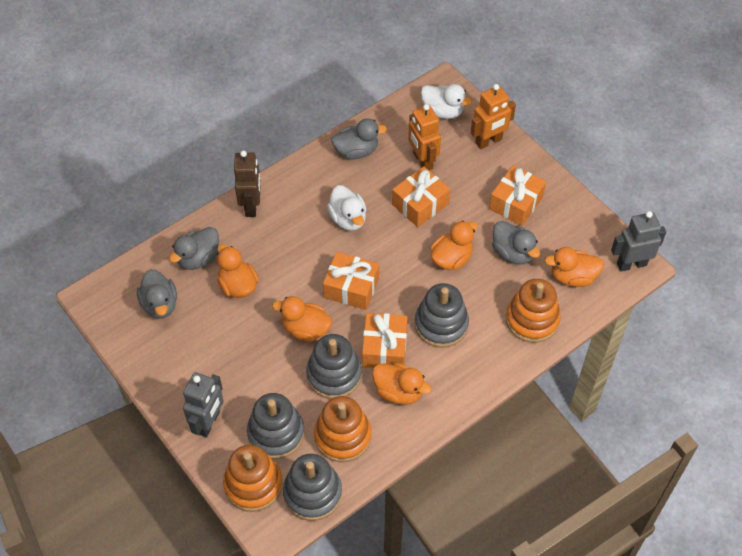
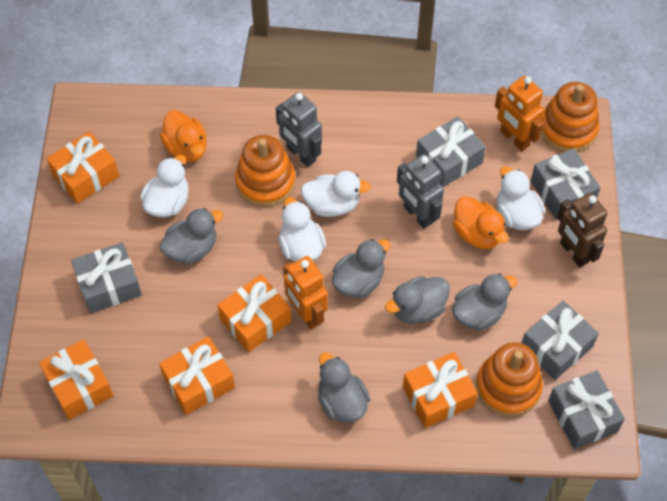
grey duck: [137,269,177,319] [169,227,219,270] [331,118,387,160] [492,221,540,265] = 4 -> [159,208,223,265] [318,353,370,422] [332,239,391,298] [385,276,450,324] [452,274,517,331] = 5
grey gift: none = 0 -> [71,242,142,313] [416,116,486,187] [522,301,599,380] [531,148,601,220] [548,370,625,449] = 5
grey stacking toy: [247,393,305,459] [283,454,342,521] [306,334,362,399] [415,283,469,348] = 4 -> none = 0
orange duck: [217,244,259,298] [272,296,332,342] [372,362,432,405] [430,221,478,270] [544,247,604,287] = 5 -> [160,110,207,162] [453,196,508,249] = 2
orange gift: [323,252,379,310] [362,313,407,368] [392,167,450,227] [489,165,546,226] = 4 -> [39,339,113,420] [47,131,119,204] [159,336,235,415] [217,274,291,352] [403,352,478,428] = 5
white duck: [327,185,366,231] [421,84,472,119] = 2 -> [140,155,189,217] [279,197,326,262] [301,171,371,217] [497,166,545,230] = 4

